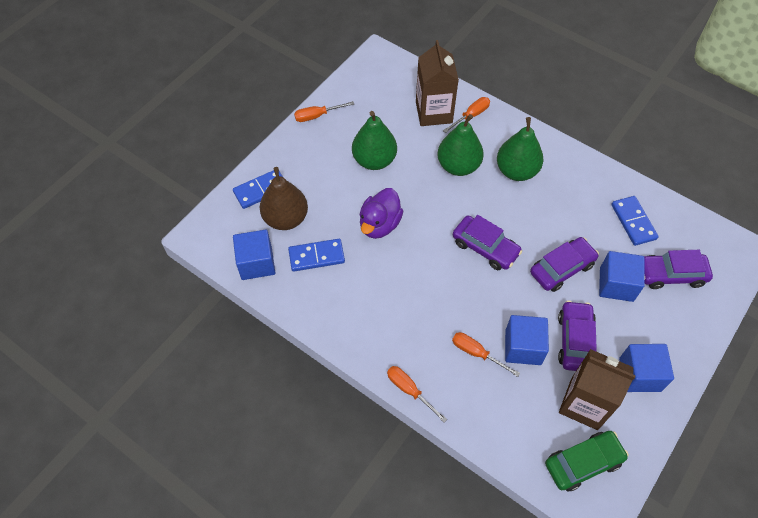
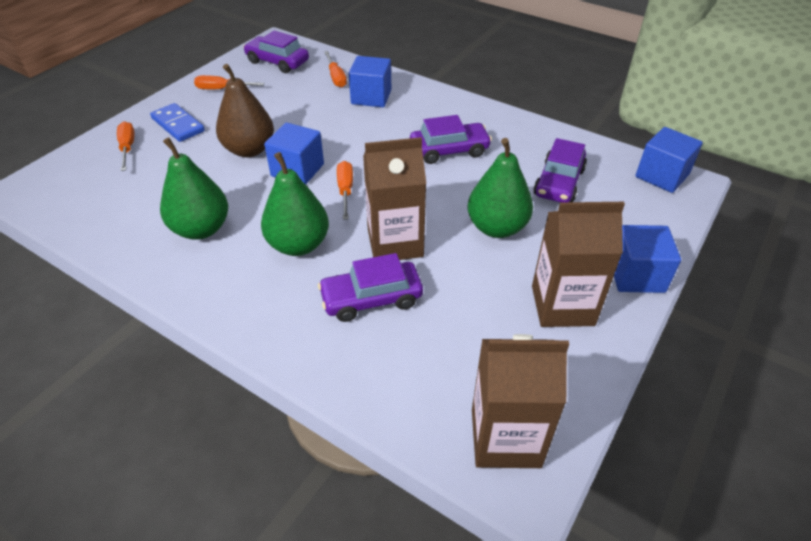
blue domino: [233,170,283,209] [288,239,345,271] [611,196,659,246] = 3 -> [150,103,205,142] = 1
brown carton: [416,40,459,126] [559,349,636,430] = 2 -> [363,137,426,260] [472,334,569,468] [532,202,625,327] = 3
green car: [545,431,629,492] = 1 -> none = 0
purple duck: [360,188,403,239] = 1 -> none = 0

